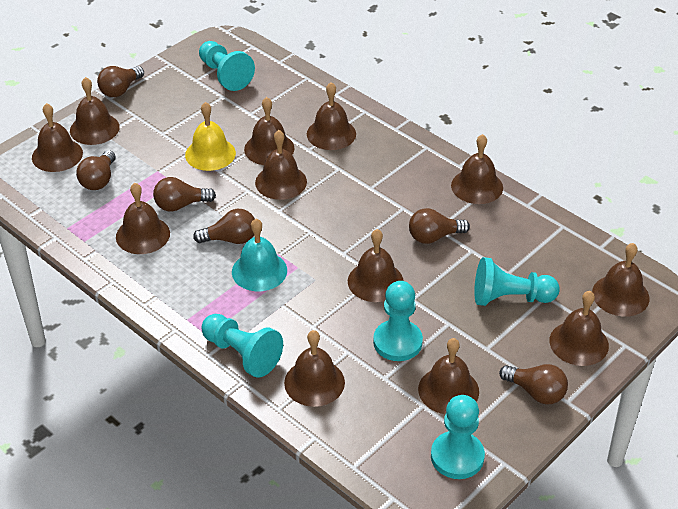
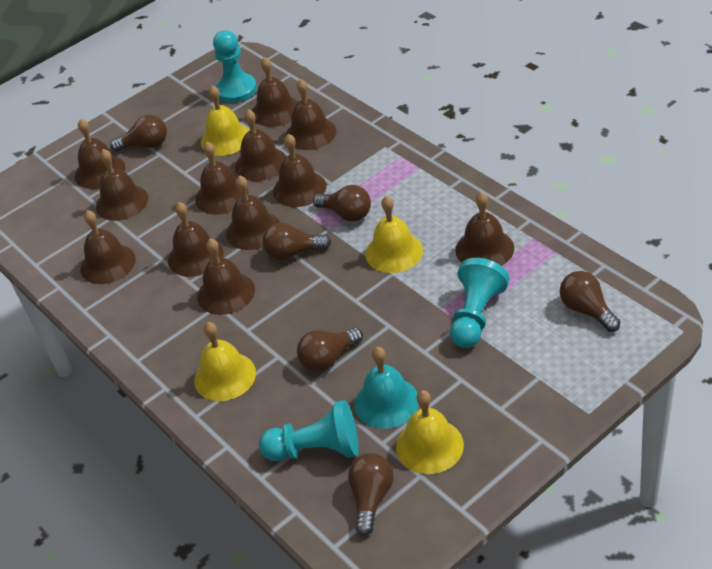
turquoise pawn: [199,41,255,91] [201,314,283,378] [373,281,423,361] [431,395,485,479] [474,257,560,306] = 5 -> [213,30,257,103] [259,400,359,461] [450,258,510,348] = 3
yellow bell: [185,102,236,171] = 1 -> [194,322,256,401] [201,85,250,156] [365,196,423,273] [396,390,464,474] = 4

